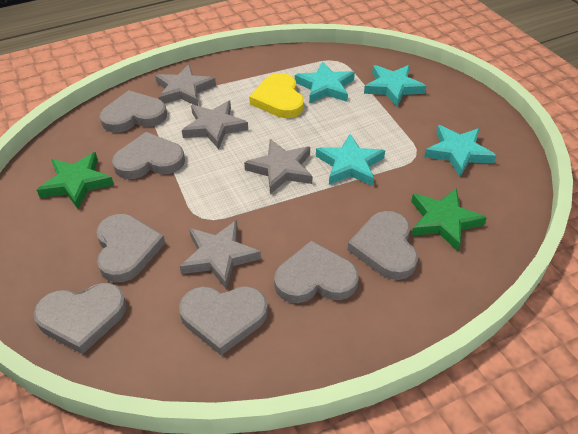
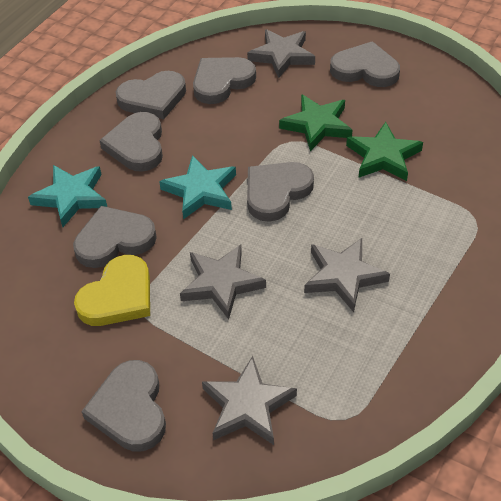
turquoise star: [295,61,355,103] [316,134,385,186] [364,65,426,107] [424,125,497,177] = 4 -> [28,165,107,227] [159,155,236,219] = 2

